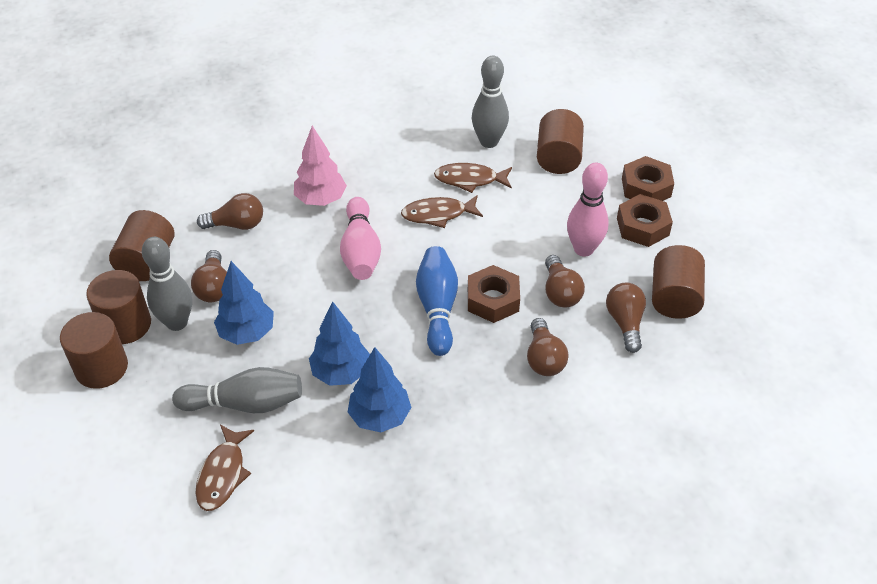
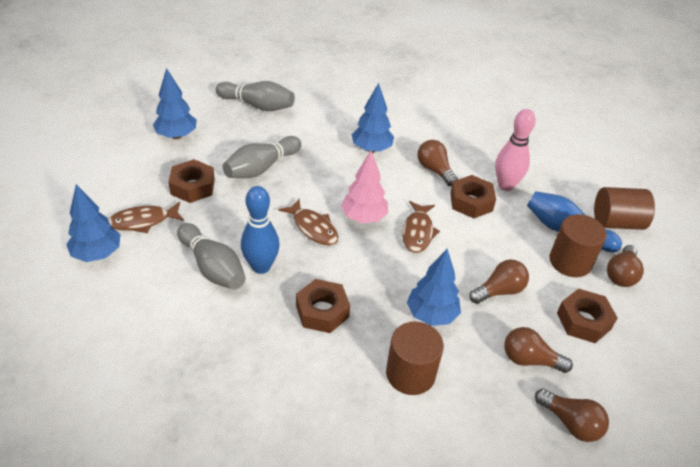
blue bowling pin: [416,246,458,356] = 1 -> [241,186,280,274] [527,191,622,252] = 2
blue tree: [214,261,274,345] [309,301,370,386] [348,347,412,432] = 3 -> [66,184,121,262] [153,68,197,139] [351,83,394,153] [407,249,461,326] = 4
brown cylinder: [60,312,128,389] [86,270,151,344] [109,210,174,281] [537,109,584,174] [652,245,705,319] = 5 -> [386,321,444,395] [549,214,606,277] [594,187,655,230] = 3
brown nut: [468,265,520,323] [617,194,673,247] [622,156,674,201] = 3 -> [168,159,215,203] [296,279,350,333] [450,175,496,218] [557,288,617,343] = 4
pink bowling pin: [340,197,381,280] [567,163,609,257] = 2 -> [495,109,536,191] = 1

